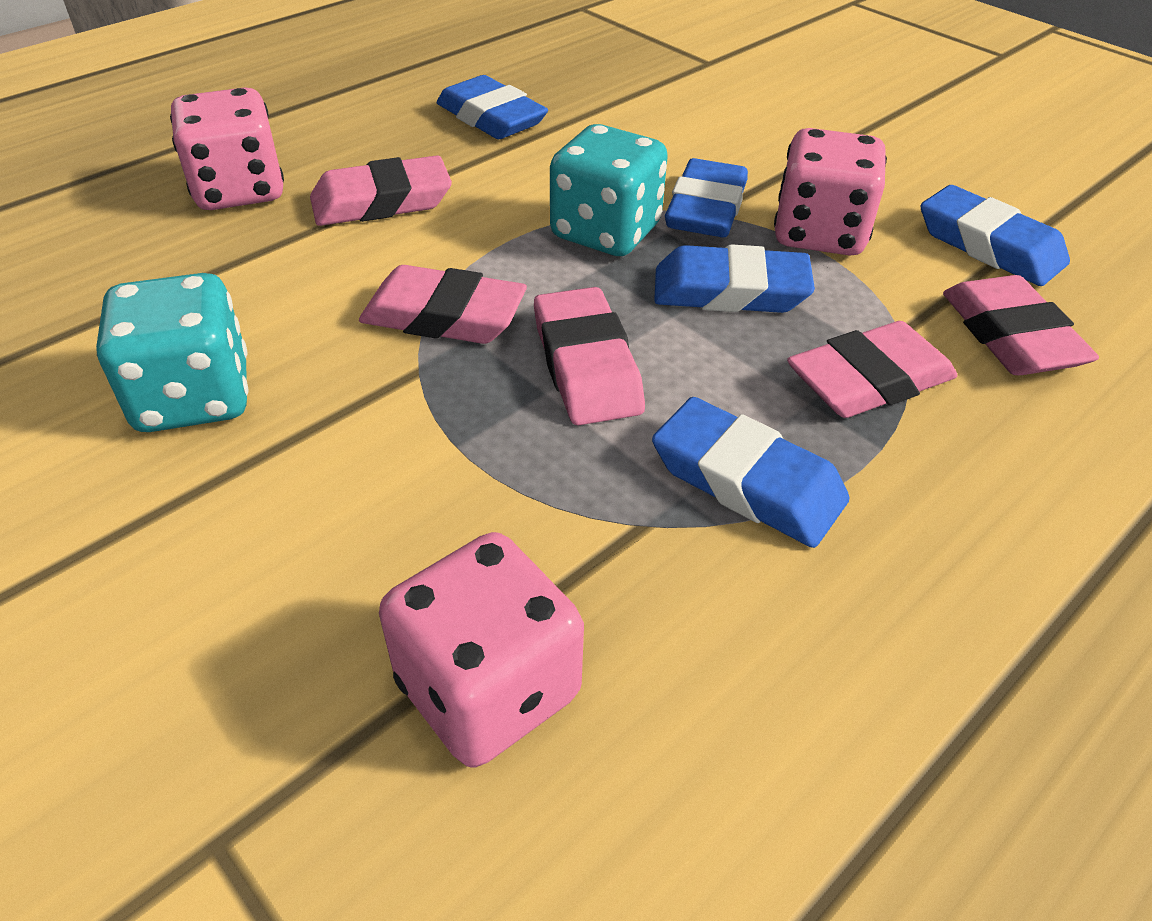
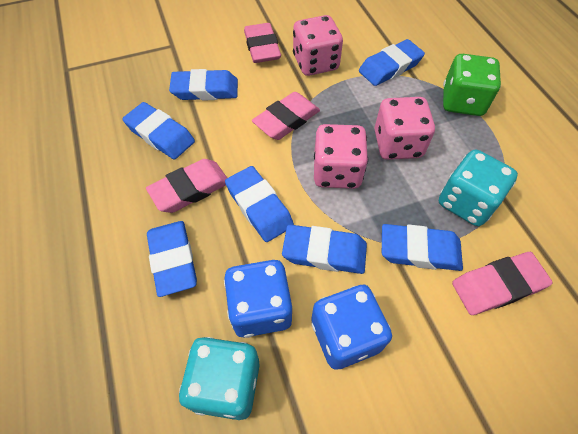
blue dice: none = 0 -> [224,260,292,338] [311,285,392,370] = 2
blue eraser: [437,75,548,139] [652,397,849,548] [654,244,815,313] [665,158,748,237] [920,185,1070,286] = 5 -> [123,102,195,159] [147,221,197,297] [169,69,238,101] [225,166,294,242] [282,225,367,274] [359,39,425,86] [382,224,463,271] = 7
green dice: none = 0 -> [443,54,501,116] = 1
pink eraser: [310,155,452,226] [359,265,527,344] [534,287,645,426] [787,321,957,418] [943,275,1099,375] = 5 -> [146,159,227,213] [244,23,281,63] [252,92,320,140] [452,252,553,315] = 4

